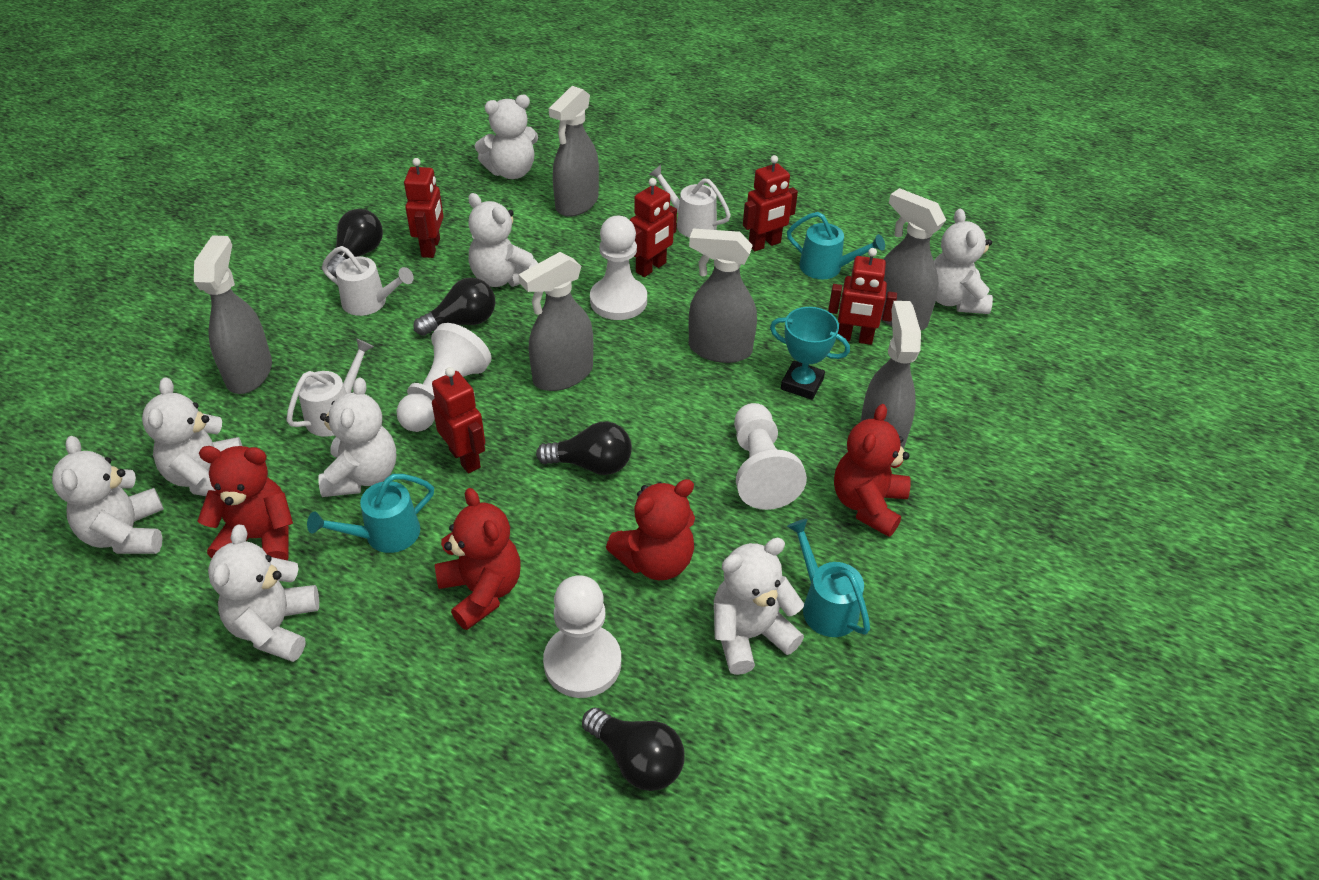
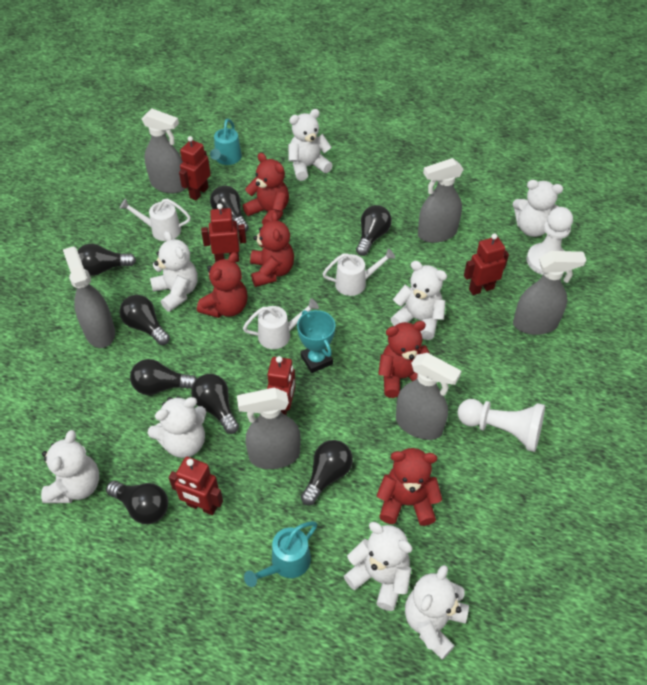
black light bulb: [327,209,383,278] [413,278,495,336] [536,422,632,475] [582,707,684,791] = 4 -> [77,244,136,276] [106,481,168,524] [120,295,170,345] [130,359,197,395] [191,374,239,434] [210,186,249,232] [301,440,353,505] [356,205,392,256] = 8
red teddy bear: [198,446,293,560] [435,488,520,630] [606,479,695,580] [834,404,911,537] = 4 -> [197,252,248,318] [243,153,289,225] [250,211,294,287] [377,448,442,526] [378,321,430,398] = 5
turquoise watering can: [307,474,434,553] [787,212,885,279] [787,519,870,637] = 3 -> [210,119,242,165] [244,521,317,587] = 2
white pawn: [396,323,491,432] [543,575,621,698] [590,216,647,320] [734,403,807,510] = 4 -> [457,399,545,452] [527,207,573,275] = 2

